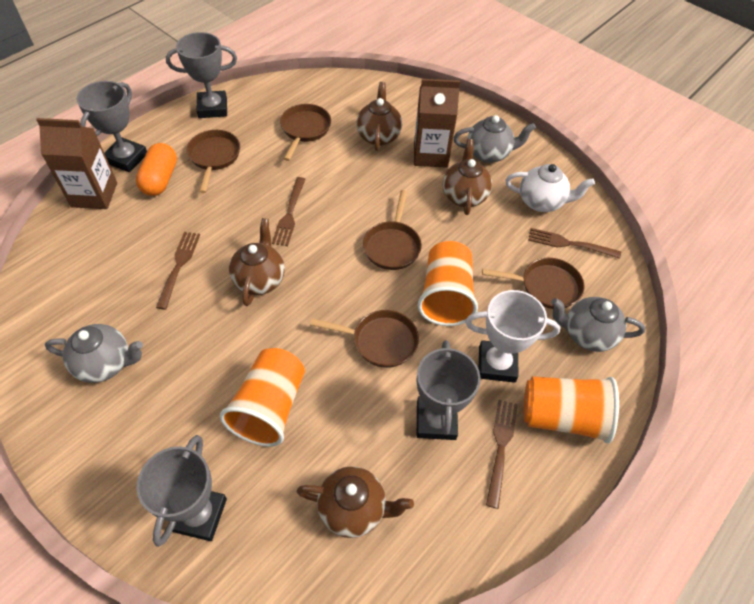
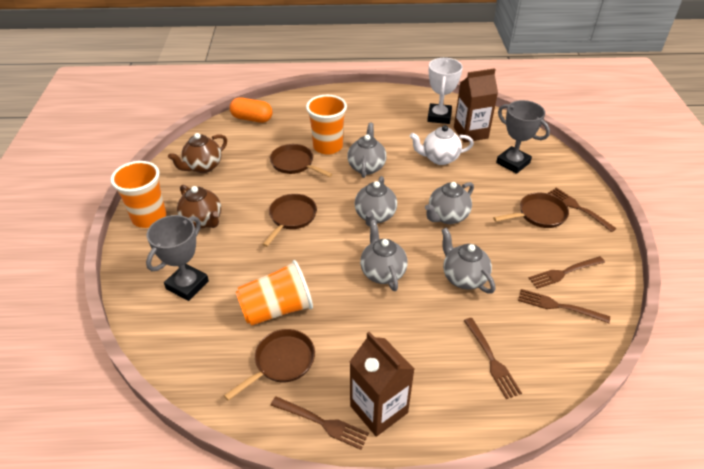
brown fork: [156,232,200,310] [272,177,306,246] [486,400,518,509] [528,228,621,259] = 4 -> [271,396,369,450] [464,318,522,399] [518,289,610,323] [529,256,605,289] [548,188,617,232] = 5
brown pan: [186,130,240,193] [280,104,331,161] [310,310,419,368] [363,190,422,270] [482,258,584,309] = 5 -> [224,329,315,401] [262,194,317,247] [270,144,333,177] [493,193,569,228] = 4
brown teapot: [229,218,285,306] [296,466,414,538] [356,82,402,151] [443,139,492,215] = 4 -> [168,133,227,173] [177,185,221,229] = 2
grey teapot: [45,324,143,383] [453,115,536,163] [551,297,645,352] = 3 -> [347,123,386,178] [354,176,397,226] [360,220,408,291] [425,182,474,224] [442,227,495,293] = 5
grey trophy: [76,81,147,172] [136,435,227,547] [166,32,237,118] [416,340,481,440] = 4 -> [146,215,209,301] [496,100,550,174] = 2

